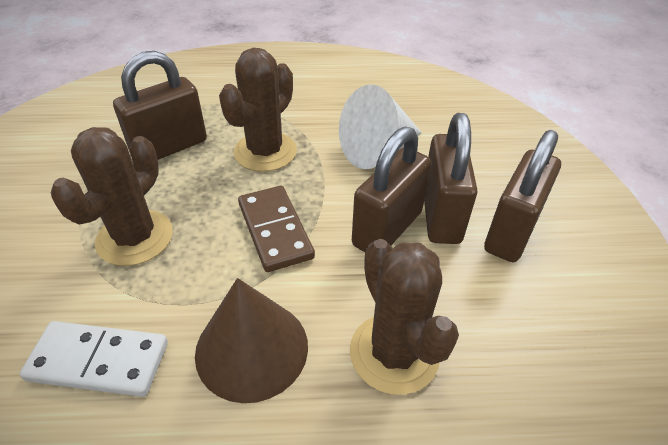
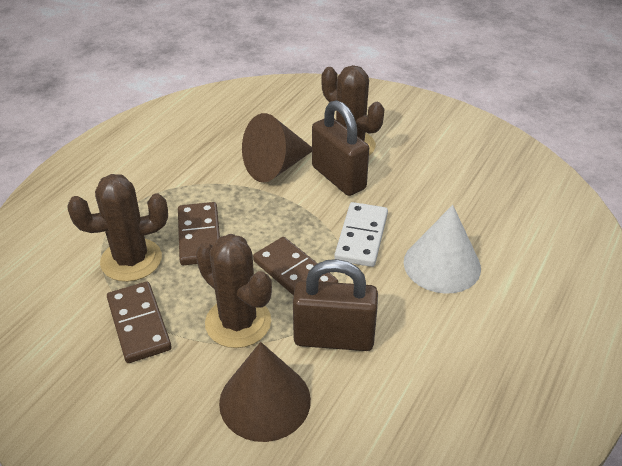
brown cone: [195,278,308,403] = 1 -> [219,342,311,442] [242,113,312,182] = 2
brown domino: [238,186,315,272] = 1 -> [107,282,172,363] [178,202,220,265] [253,237,338,296] = 3
brown padlock: [113,51,207,160] [352,126,432,252] [424,113,477,244] [484,130,561,262] = 4 -> [293,259,378,351] [312,100,369,196] = 2

